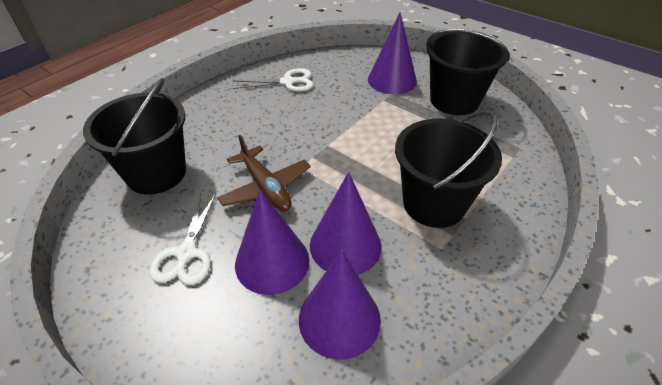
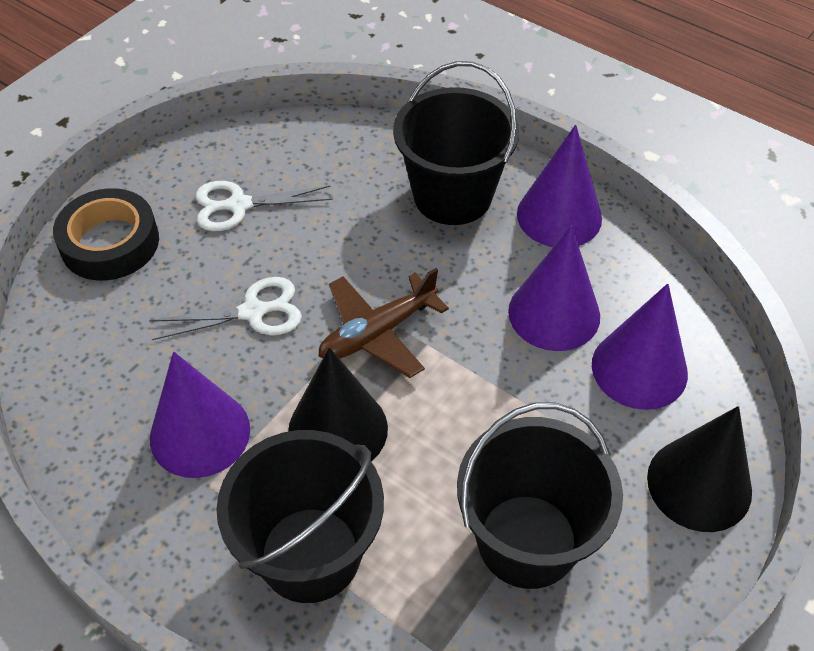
black cone: none = 0 -> [288,347,388,462] [647,406,752,532] = 2
black tape: none = 0 -> [53,188,159,281] = 1

